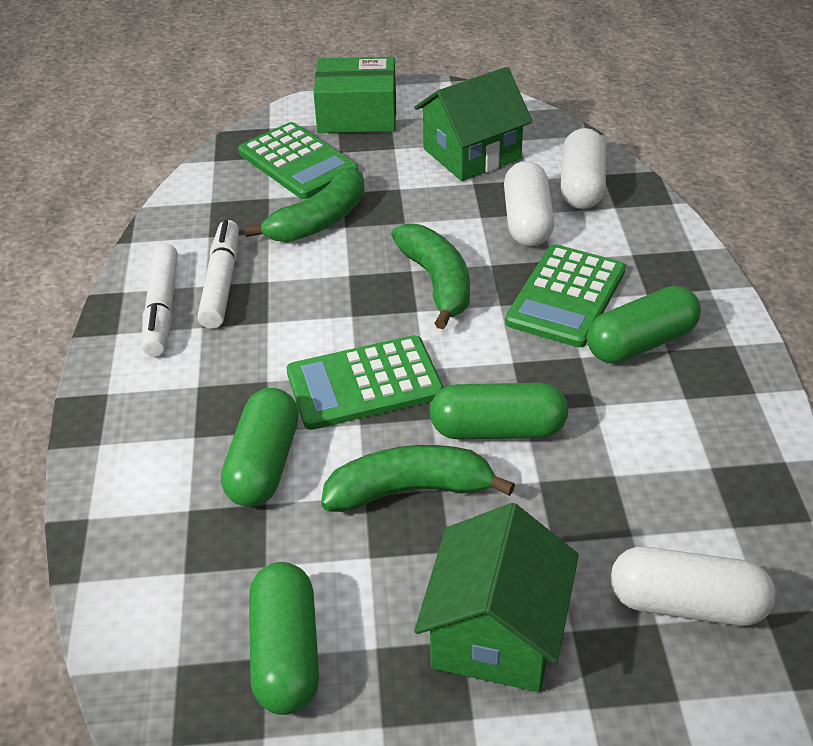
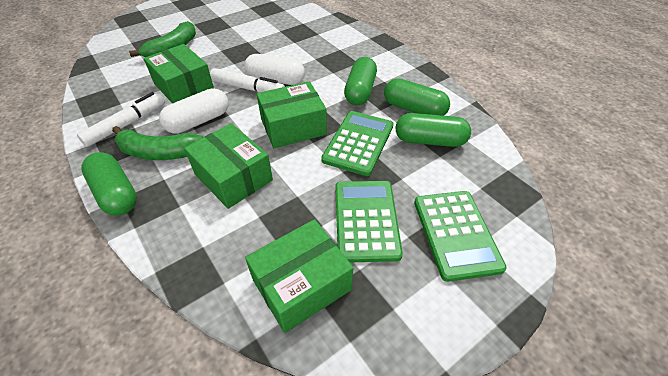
green banana: [244,167,365,242] [321,445,515,512] [391,223,470,329] = 3 -> [112,126,204,160] [129,21,196,57] = 2
green box: [313,57,396,133] = 1 -> [144,44,214,103] [184,123,273,209] [245,219,353,333] [257,81,327,148] = 4
green house: [414,67,533,181] [414,503,579,692] = 2 -> none = 0
white capsule: [504,161,554,246] [561,128,606,209] [611,547,775,626] = 3 -> [159,88,229,134] [244,54,305,85] = 2

